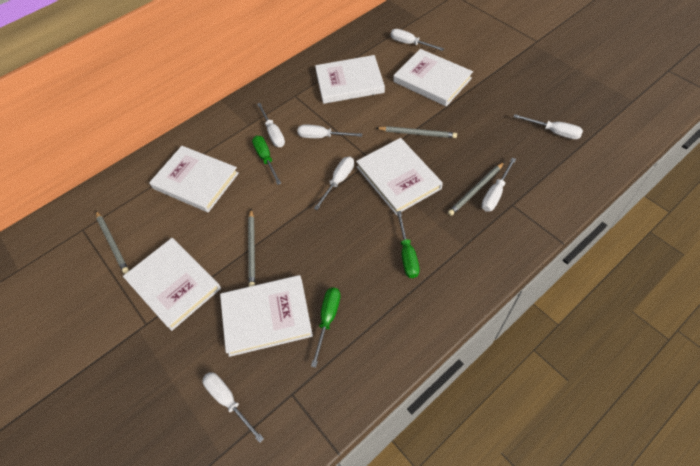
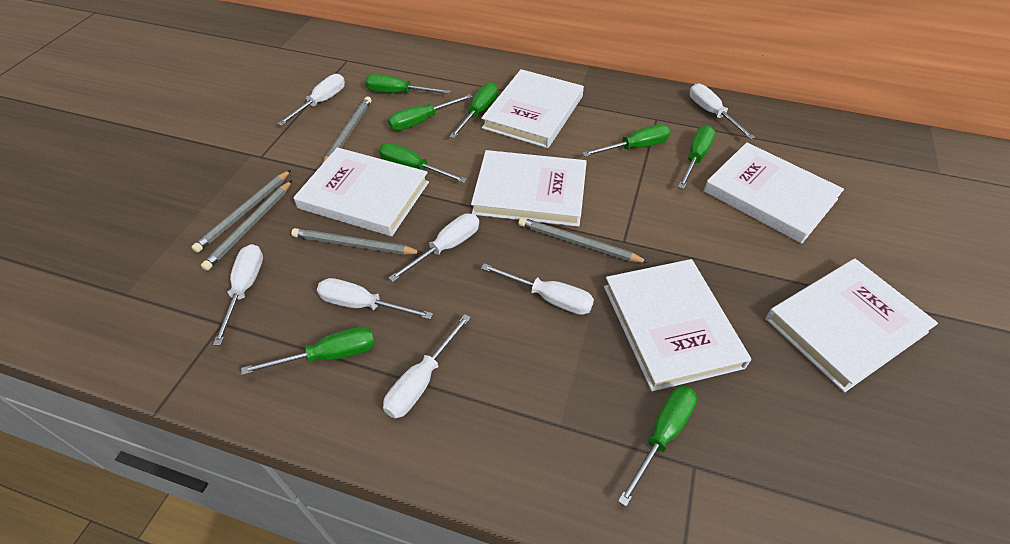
green screwdriver: [252,136,281,185] [311,287,341,368] [396,211,420,278] = 3 -> [241,327,375,375] [365,74,451,94] [379,143,467,183] [388,94,472,131] [449,82,498,139] [582,124,670,157] [618,386,697,507] [678,125,715,189] = 8
grey pencil: [96,211,129,274] [248,209,255,287] [377,126,457,138] [448,162,504,216] = 4 -> [192,170,291,253] [201,180,292,271] [291,228,422,255] [322,96,372,164] [518,218,649,263] = 5

